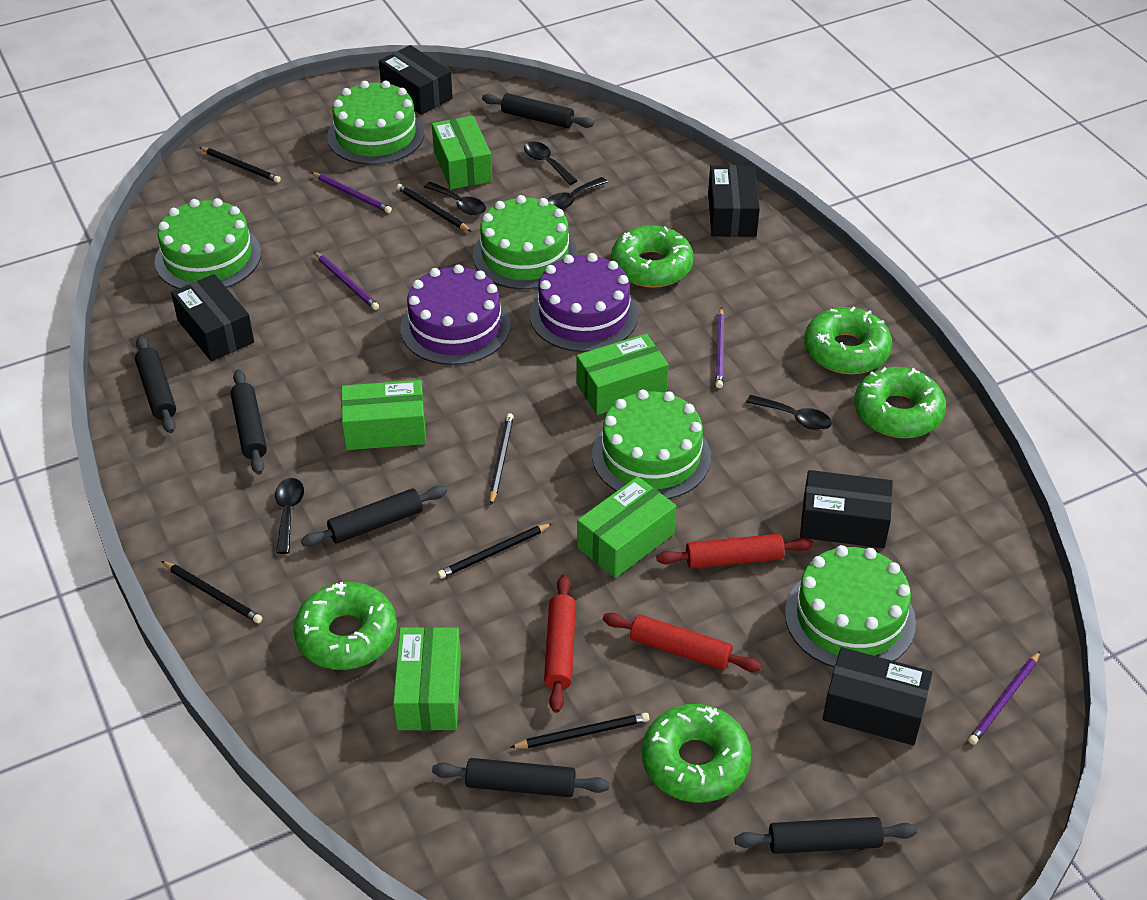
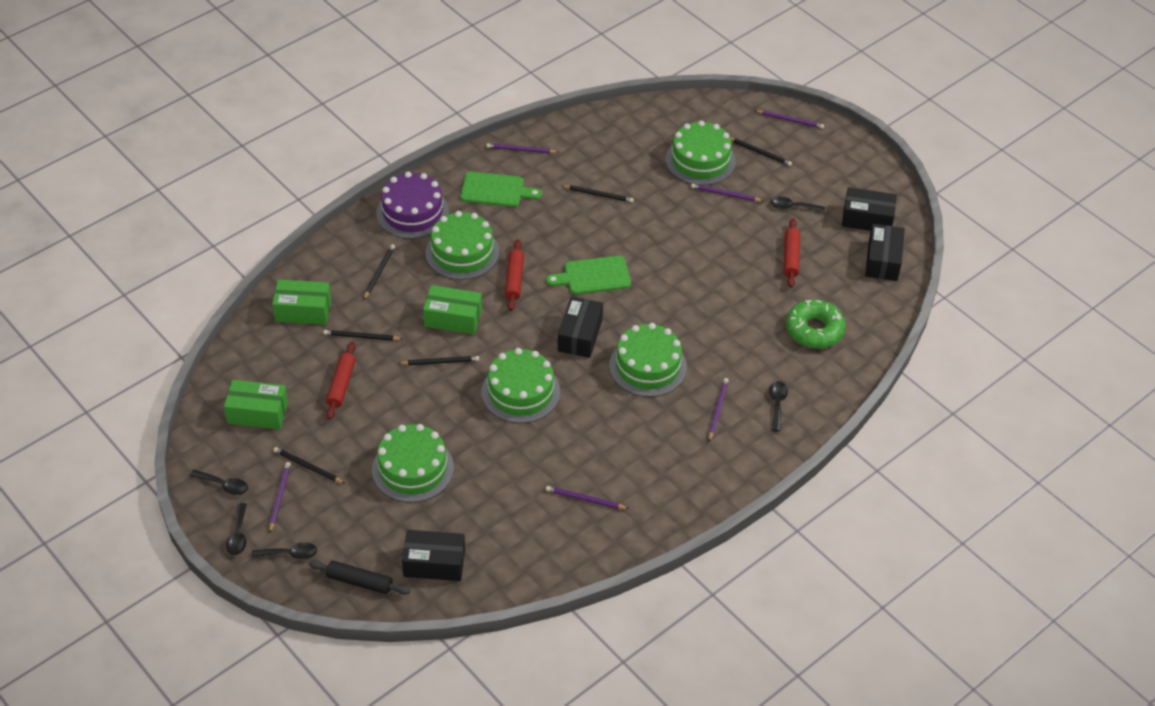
black box: [171,274,254,361] [379,45,453,115] [708,165,760,237] [800,470,893,548] [823,647,932,746] = 5 -> [402,530,465,581] [558,296,603,358] [842,187,897,231] [865,224,905,281] = 4
black rolling pin: [135,336,176,433] [231,370,267,475] [301,486,447,547] [432,758,610,797] [482,93,594,128] [735,817,917,854] = 6 -> [309,560,410,595] = 1
green box: [341,380,426,450] [393,627,461,731] [432,116,492,189] [576,334,669,415] [577,476,676,578] = 5 -> [224,380,288,429] [272,279,331,325] [423,285,482,334] = 3
green cutting board: none = 0 -> [461,171,542,207] [546,256,631,294] = 2
green donut: [294,582,397,670] [611,225,694,288] [642,704,752,802] [804,306,892,374] [854,367,946,438] = 5 -> [786,300,846,348] = 1
purple cake: [400,264,510,365] [530,253,639,352] = 2 -> [376,172,449,239] = 1
purple pencil: [311,172,392,213] [314,251,379,310] [715,307,725,388] [968,651,1040,745] = 4 -> [269,462,291,532] [486,143,558,154] [546,486,629,509] [691,184,763,201] [709,378,729,441] [754,110,824,129] = 6

